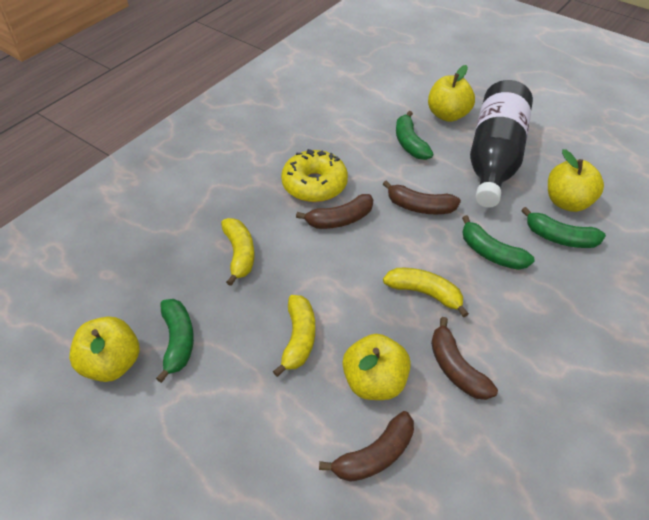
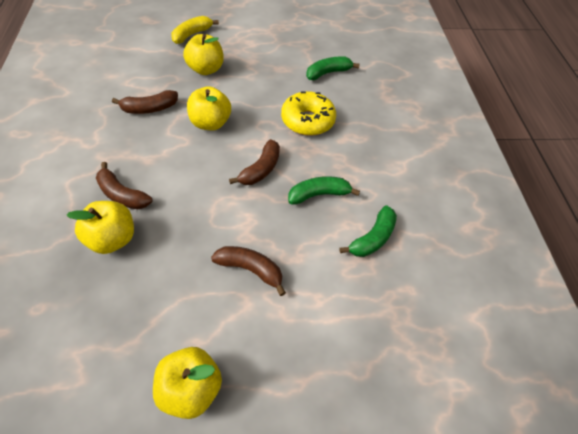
black bottle: [470,80,533,208] = 1 -> none = 0
green banana: [156,299,194,383] [396,111,434,160] [462,215,535,270] [521,207,606,248] = 4 -> [288,176,360,204] [306,56,360,80] [339,205,397,257] = 3
yellow banana: [221,218,255,286] [273,295,315,377] [383,268,469,318] = 3 -> [171,16,219,44] = 1

